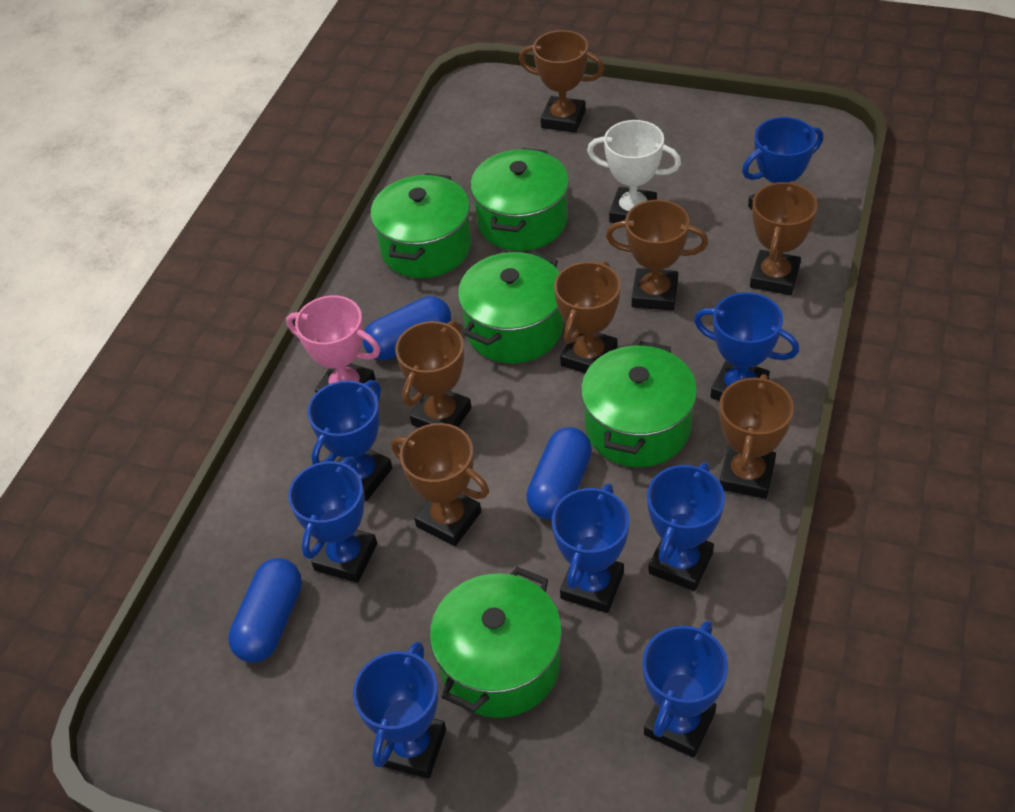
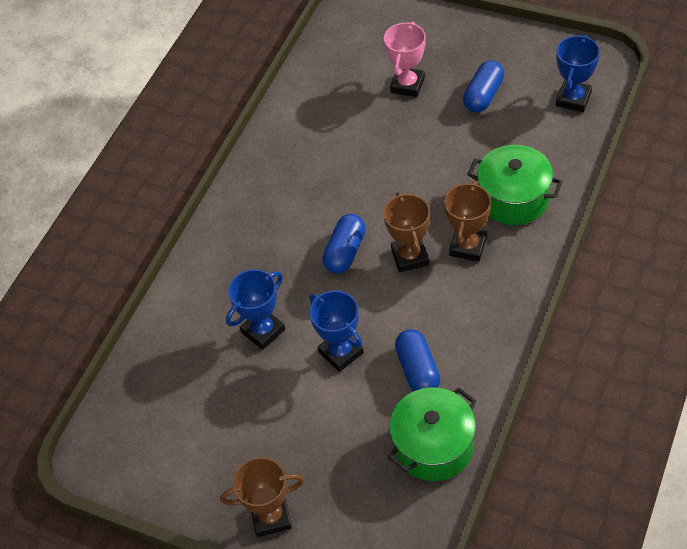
blue trophy: [288,457,377,583] [307,380,392,501] [353,641,446,779] [552,483,629,613] [642,620,728,758] [647,462,725,591] [694,292,799,401] [742,117,823,210] = 8 -> [226,269,285,350] [309,291,364,372] [556,35,600,112] = 3
brown trophy: [391,423,489,546] [395,321,471,428] [519,30,604,133] [554,261,621,373] [606,200,708,311] [719,374,794,499] [750,181,818,295] = 7 -> [220,457,304,537] [383,192,430,272] [444,181,491,262] = 3
green pot: [370,173,471,278] [430,567,562,718] [458,251,563,363] [470,148,569,251] [581,341,697,467] = 5 -> [388,387,476,481] [467,145,563,225] = 2
white trophy: [587,120,681,223] = 1 -> none = 0

